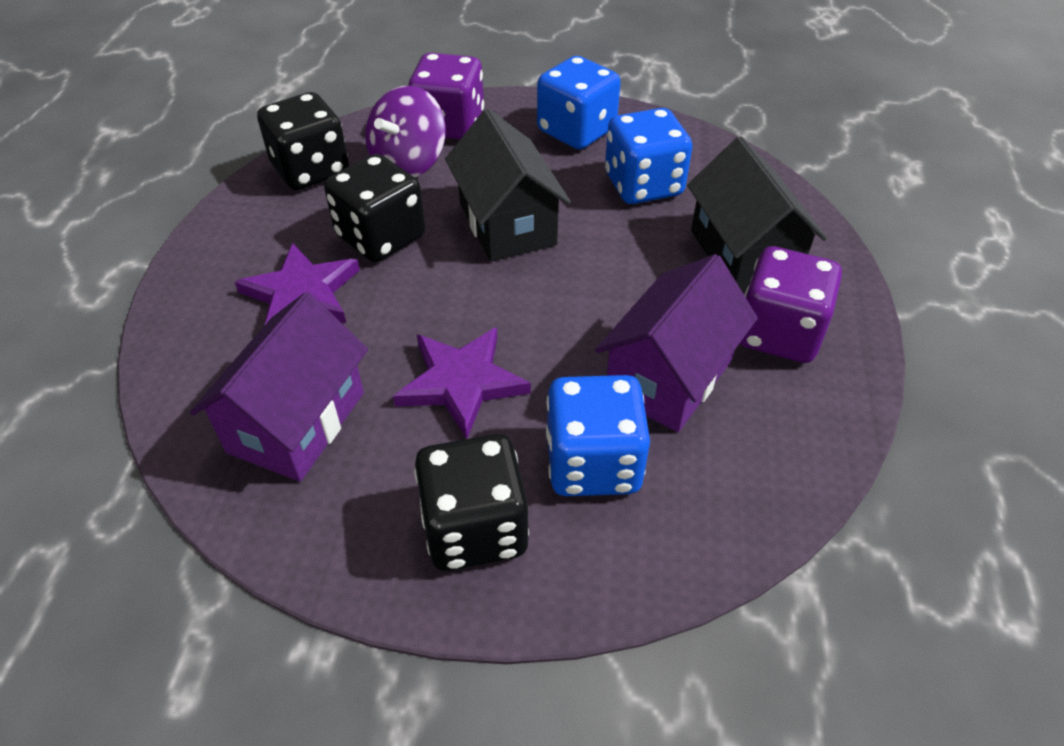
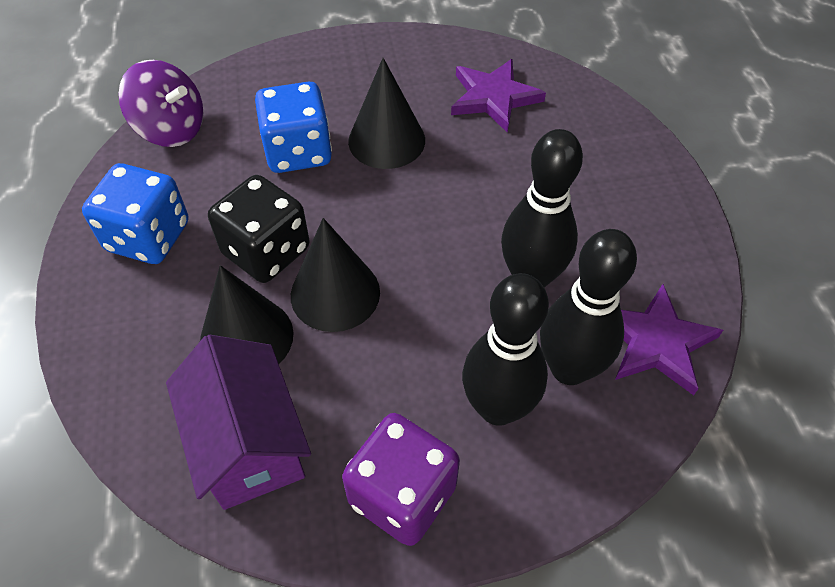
black bowling pin: none = 0 -> [462,273,549,426] [501,129,583,288] [540,229,637,385] = 3
black cone: none = 0 -> [200,265,294,364] [291,218,380,332] [348,58,425,169] = 3
black dice: [257,92,349,190] [324,154,425,262] [414,434,529,571] = 3 -> [208,175,310,283] = 1
black house: [445,109,571,262] [687,136,827,292] = 2 -> none = 0
blue dice: [537,56,621,149] [546,375,650,496] [605,108,692,204] = 3 -> [82,163,188,264] [255,82,332,173] = 2
purple dice: [408,53,484,140] [740,246,842,363] = 2 -> [342,413,460,546] = 1
purple house: [190,292,368,482] [595,254,758,432] = 2 -> [166,335,311,510] = 1

